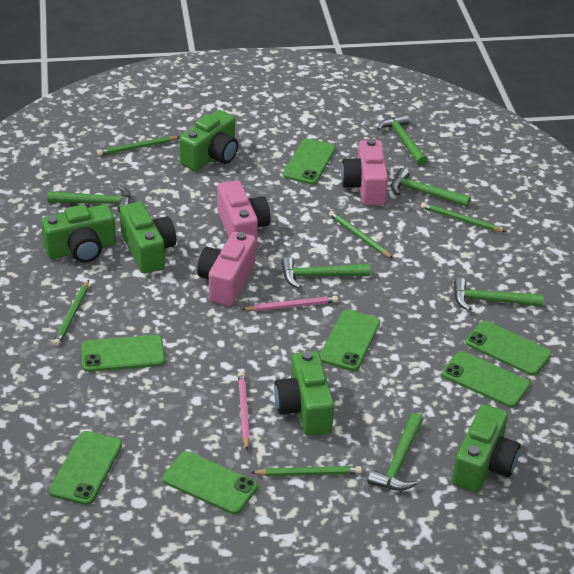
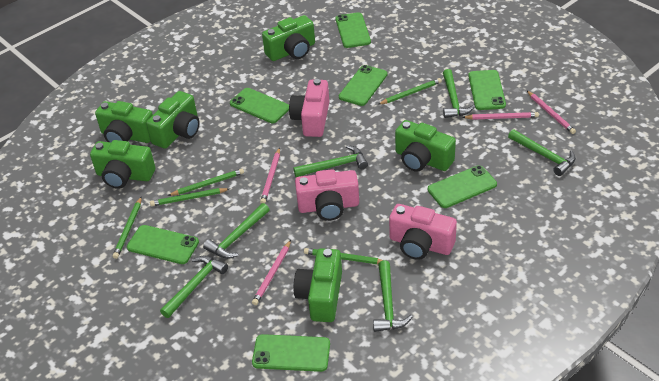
green camera: [41,204,116,263] [120,202,176,274] [179,110,238,171] [274,351,334,436] [452,404,521,493] = 5 -> [90,140,155,189] [95,101,153,143] [146,91,200,149] [262,15,315,61] [294,248,342,322] [395,120,456,172] = 6
pink pencil: [238,372,250,450] [241,296,338,311] = 2 -> [252,240,291,305] [260,148,280,204] [462,112,539,120] [527,91,576,134] = 4

